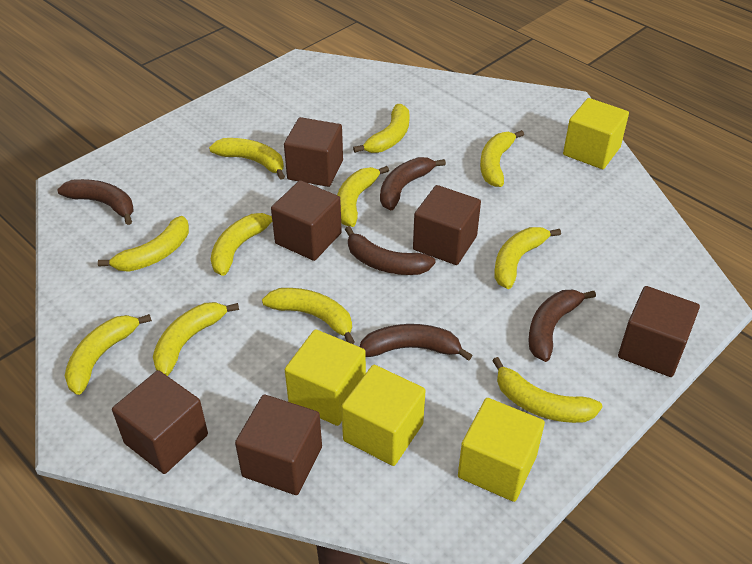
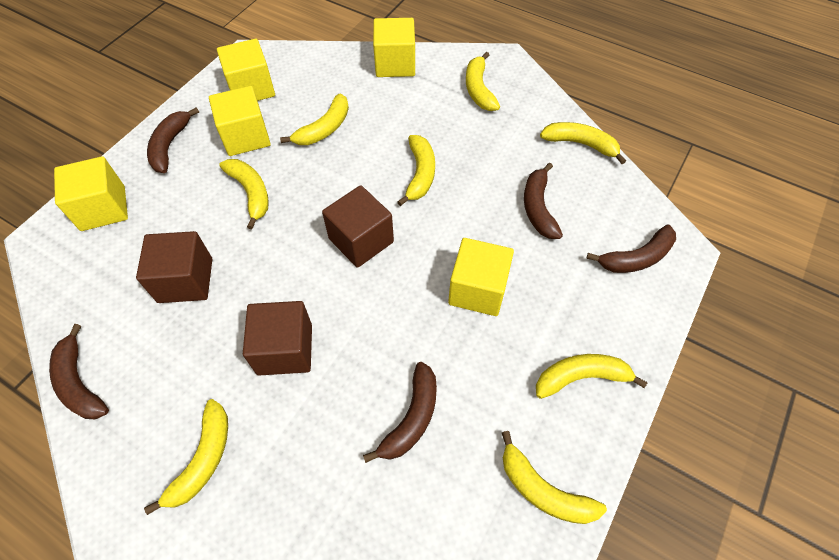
brown cube: [112,370,208,474] [235,395,322,495] [271,180,342,261] [284,117,343,187] [413,185,481,265] [618,286,700,377] = 6 -> [136,231,212,303] [243,301,312,375] [322,185,394,268] = 3
yellow banana: [65,314,152,395] [98,216,189,272] [153,302,239,376] [209,138,285,180] [211,213,272,276] [262,288,354,344] [337,166,389,227] [353,104,410,153] [480,130,524,187] [492,357,602,423] [494,227,561,289] = 11 -> [144,399,228,515] [219,159,269,229] [280,94,349,145] [397,135,435,206] [466,52,500,111] [502,431,607,524] [536,354,648,399] [540,122,626,164] = 8
yellow cube: [285,329,366,426] [341,365,426,466] [458,398,545,502] [563,98,629,169] = 4 -> [54,156,128,231] [209,86,271,156] [217,39,275,101] [373,18,415,77] [448,238,514,316] = 5

